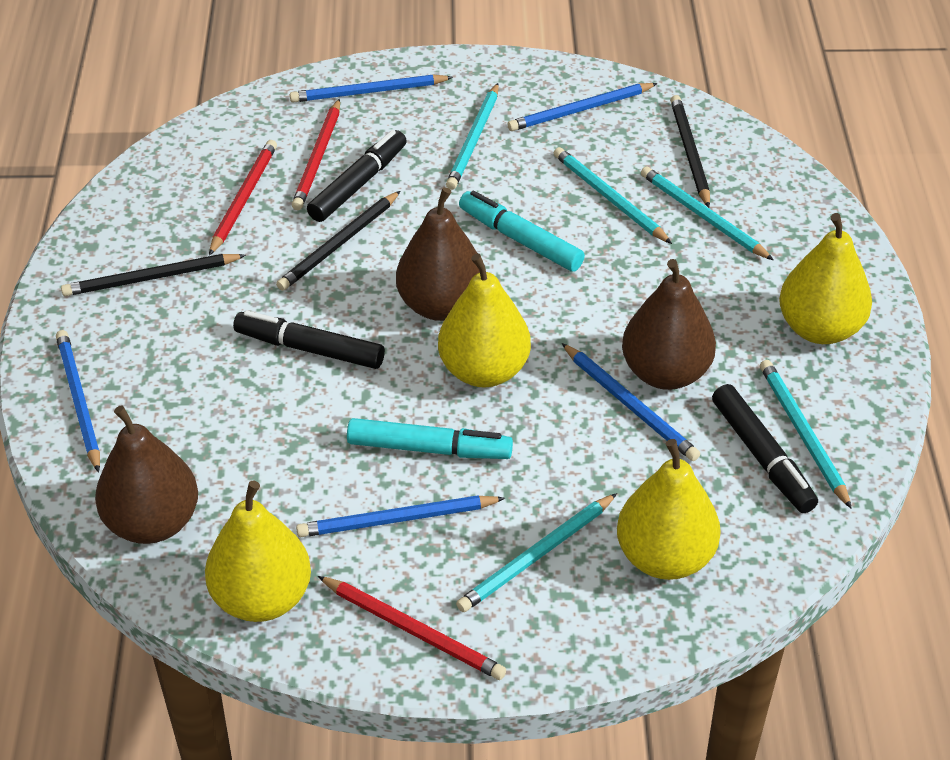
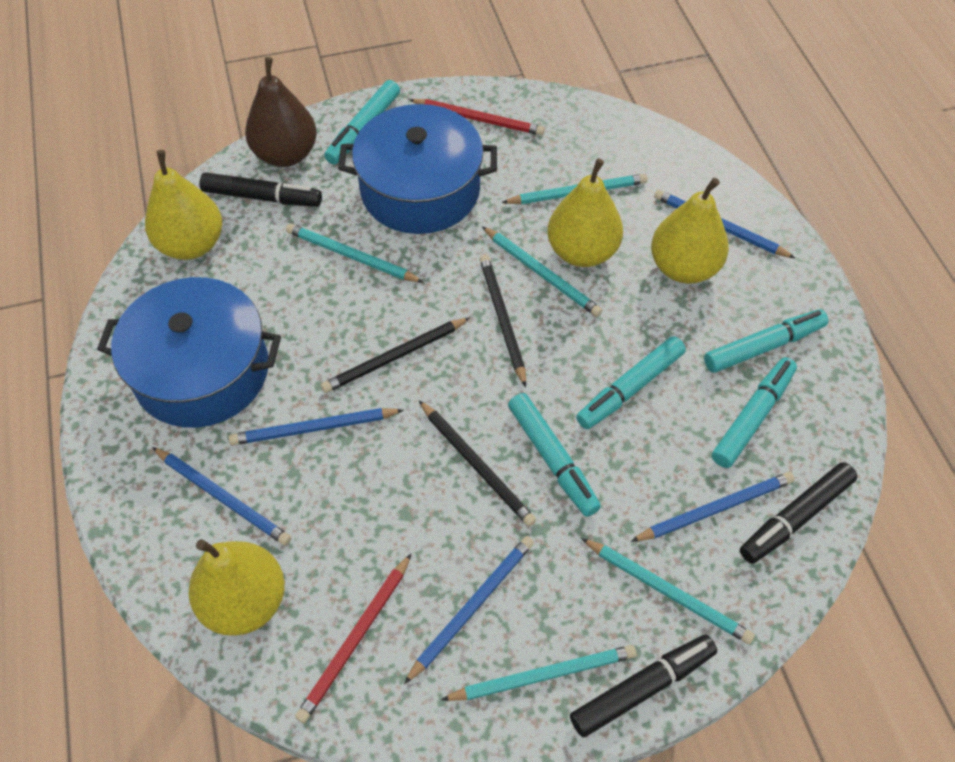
blue pot: none = 0 -> [97,277,281,428] [338,104,497,234] = 2
brown pear: [95,405,198,544] [396,187,480,321] [622,259,716,390] = 3 -> [245,57,317,167] = 1
red pencil: [209,140,277,256] [292,99,340,210] [318,576,506,680] = 3 -> [295,553,412,723] [409,99,545,136] = 2
turquoise marker: [347,418,513,459] [459,190,585,272] = 2 -> [324,80,400,165] [508,393,601,517] [576,336,686,429] [704,310,829,373] [712,357,797,468] = 5

